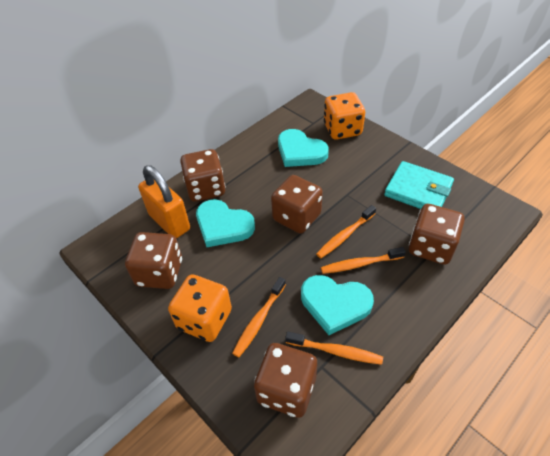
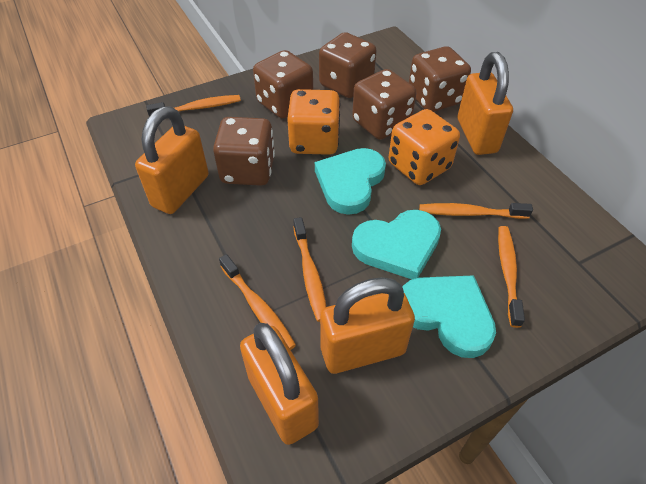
orange padlock: [138,165,190,238] = 1 -> [135,106,209,214] [240,323,319,445] [320,277,415,374] [458,52,513,155] = 4
orange toothbrush: [232,277,286,357] [285,332,383,365] [316,205,376,258] [321,247,406,274] = 4 -> [146,95,241,116] [219,254,296,350] [293,217,326,322] [419,203,533,219] [498,226,525,328] = 5
turquoise wallet: [384,161,454,209] = 1 -> none = 0

